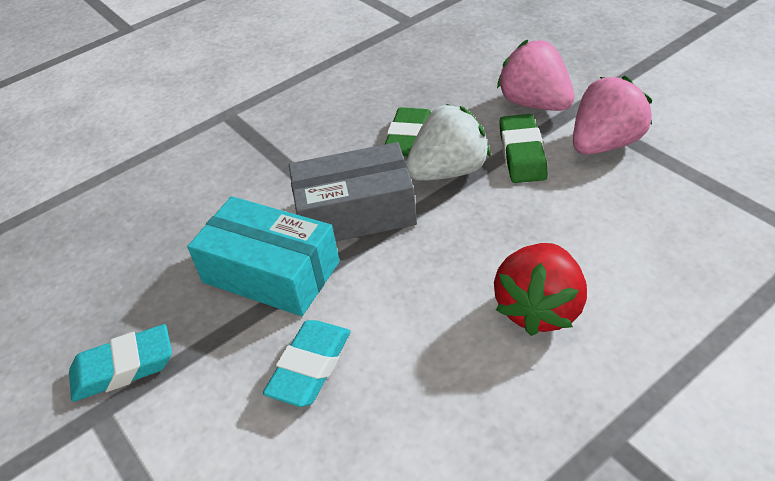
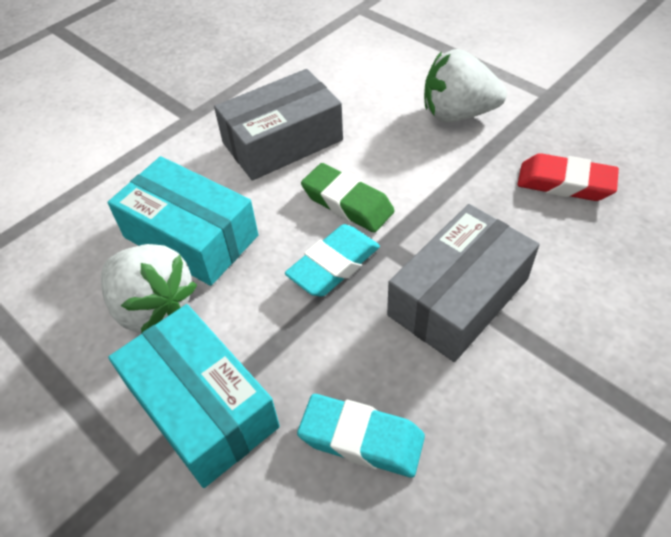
green eraser: [385,107,431,156] [499,114,548,183] = 2 -> [301,163,395,233] = 1
grey box: [289,142,417,241] = 1 -> [214,69,343,181] [387,204,540,362] = 2
pink strawberry: [497,40,575,111] [573,76,652,155] = 2 -> none = 0
red eraser: none = 0 -> [517,153,619,201] = 1
red strawberry: [494,243,587,336] = 1 -> none = 0
turquoise box: [187,196,340,316] = 1 -> [107,156,258,286] [108,304,280,488] = 2
white strawberry: [406,104,491,181] = 1 -> [101,244,197,334] [424,49,507,122] = 2

